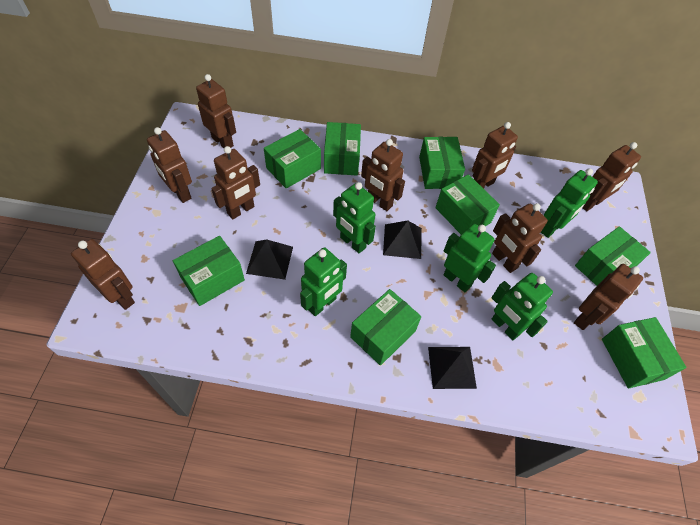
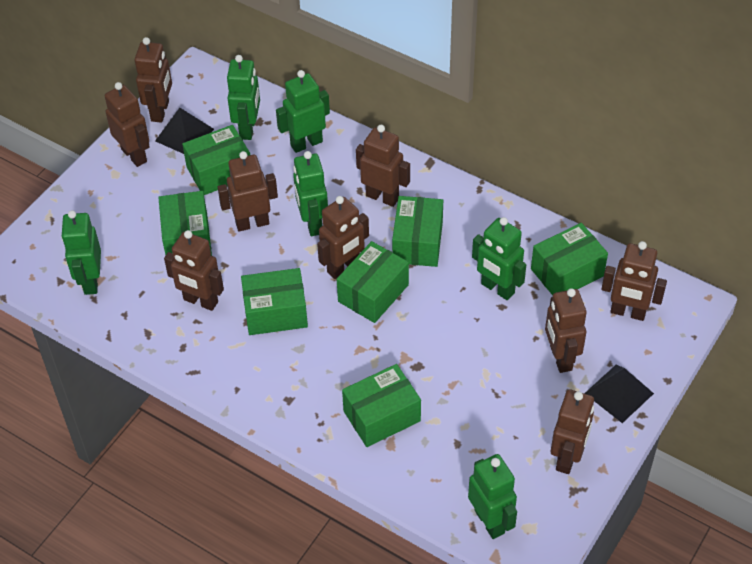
black pyramid: [246,239,293,280] [383,221,422,259] [428,347,477,389] = 3 -> [155,108,214,154] [584,365,654,423] = 2
green box: [173,236,245,306] [264,129,321,189] [324,122,361,175] [350,289,421,366] [419,137,465,189] [435,174,500,234] [575,226,651,286] [602,317,687,388] = 8 -> [158,191,212,256] [182,125,250,195] [241,268,308,335] [337,241,409,323] [342,364,421,447] [392,196,443,267] [531,223,608,295] = 7
green robot: [300,247,347,316] [333,182,376,253] [444,224,496,292] [492,273,553,340] [541,168,598,238] = 5 -> [61,210,101,295] [227,55,260,140] [276,70,330,153] [293,151,328,236] [468,454,517,539] [472,217,526,300] = 6

